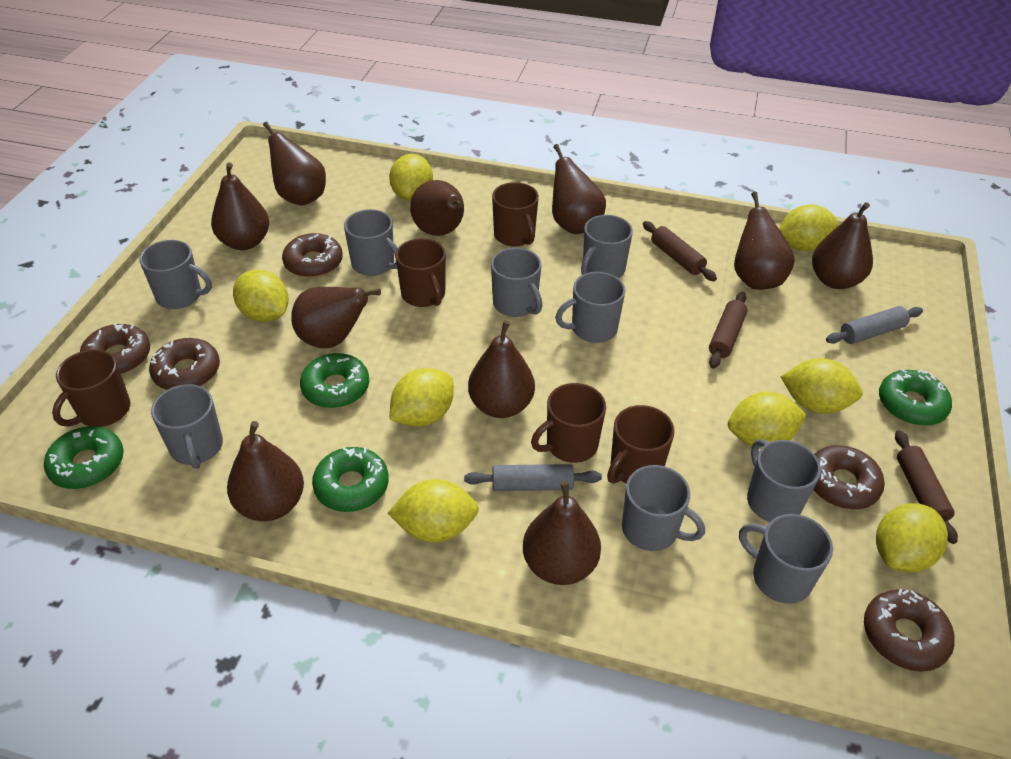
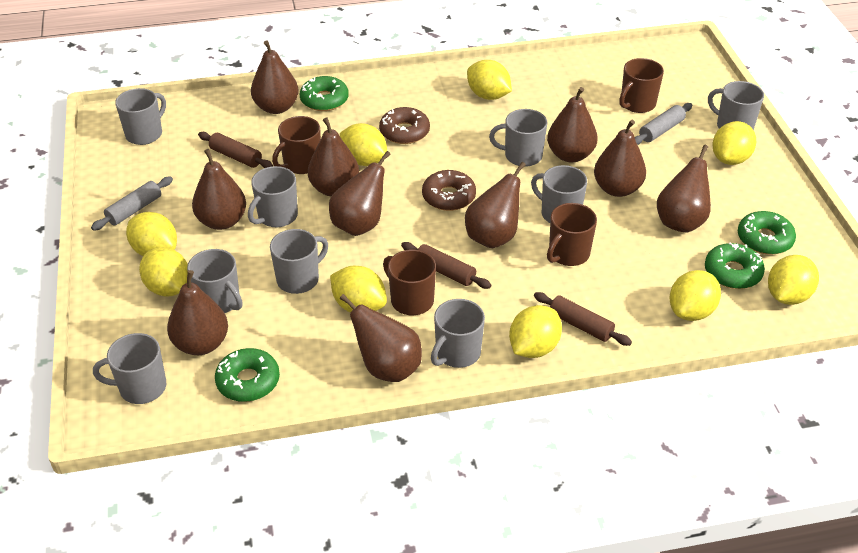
brown donut: [80,323,150,374] [149,338,220,390] [282,233,343,278] [813,445,885,509] [864,589,955,672] = 5 -> [379,107,430,144] [422,170,476,211] = 2
brown mug: [52,349,131,427] [395,238,446,307] [492,182,539,247] [531,383,606,463] [607,405,675,484] = 5 -> [272,116,321,174] [383,249,436,315] [547,203,597,266] [619,58,664,113] = 4
yellow lemon: [233,270,288,322] [388,479,479,542] [389,154,433,201] [390,368,454,427] [728,392,806,449] [779,204,838,251] [781,358,863,414] [876,503,948,572] = 8 -> [126,212,177,256] [139,247,188,297] [330,266,387,313] [340,123,387,166] [467,60,512,100] [509,305,562,358] [669,270,721,321] [712,121,756,165] [768,255,819,305] = 9

